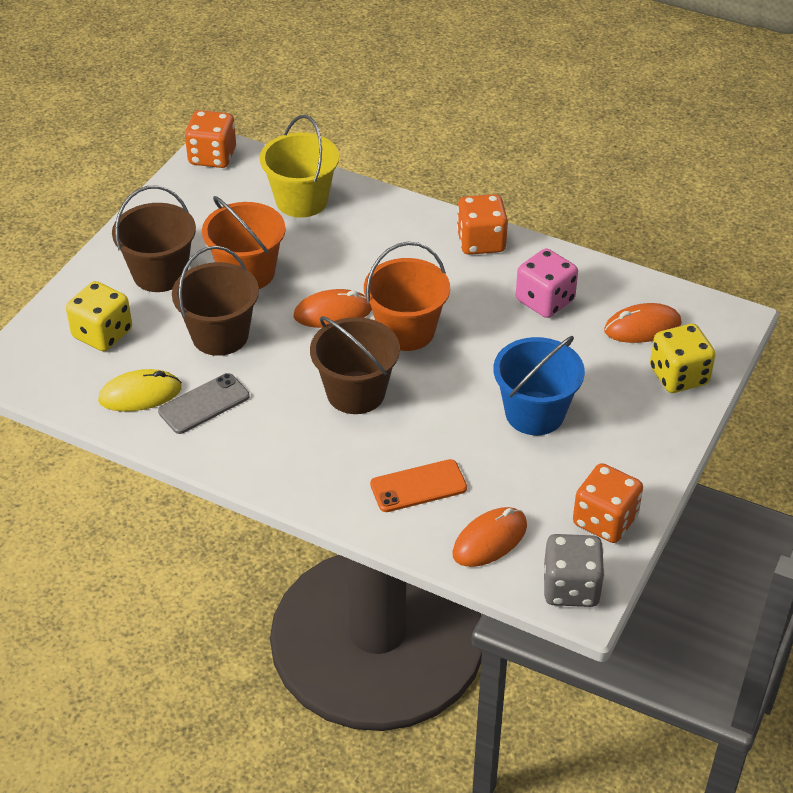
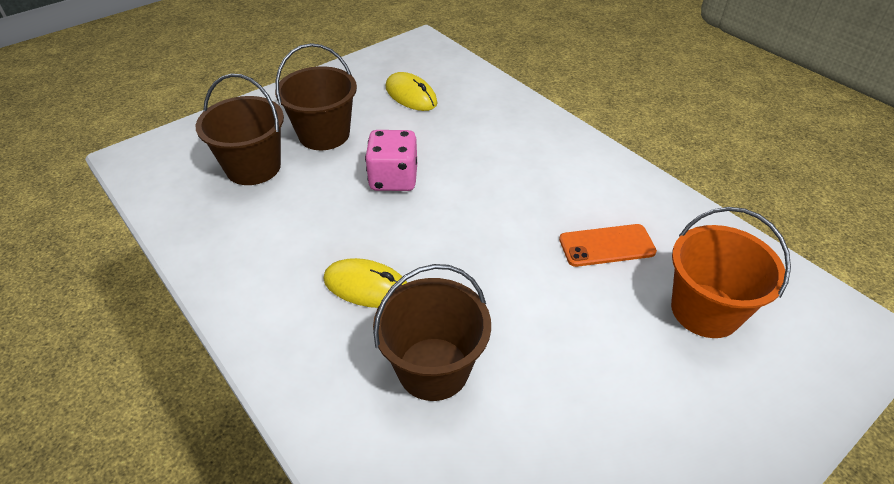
blue bucket: [493,336,585,435] = 1 -> none = 0
grey dice: [544,534,605,607] = 1 -> none = 0
grey phone: [158,373,250,434] = 1 -> none = 0
orange bucket: [202,196,286,289] [364,242,450,351] = 2 -> [671,207,791,338] = 1
orange dice: [185,110,236,168] [457,194,508,255] [573,463,643,543] = 3 -> none = 0
orange mouse: [293,289,372,328] [452,507,527,567] [604,303,682,343] = 3 -> none = 0
yellow bucket: [260,115,339,218] = 1 -> none = 0
yellow dice: [66,281,132,351] [650,324,716,393] = 2 -> none = 0
yellow mouse: [98,369,182,412] = 1 -> [323,258,407,308] [386,72,438,111] = 2

